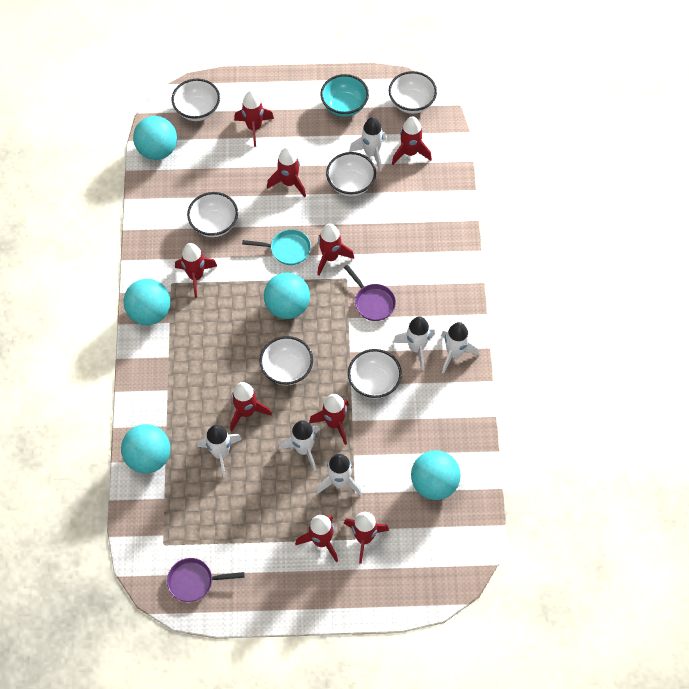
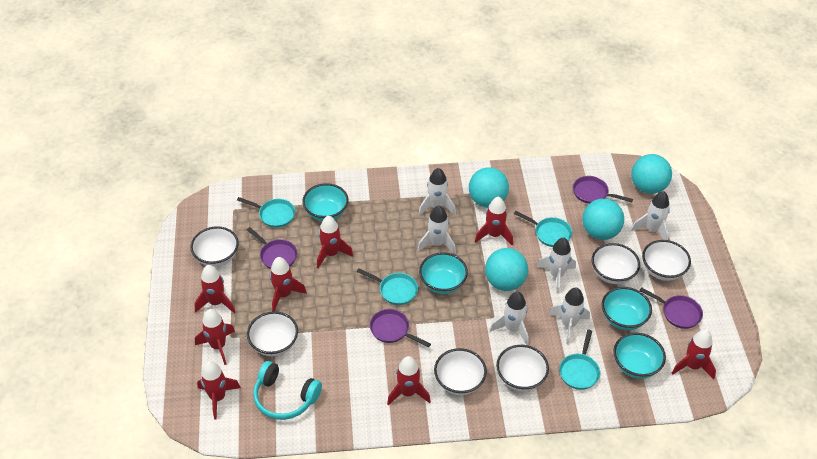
purple pan: [167,558,245,602] [344,265,396,321] = 2 -> [247,227,297,269] [370,309,431,348] [573,176,633,204] [639,287,703,329] = 4
red rocket: [175,243,217,298] [230,382,272,431] [234,91,274,147] [267,147,306,198] [295,515,338,562] [309,394,349,445] [317,224,354,276] [343,512,389,564] [392,116,432,165] = 9 -> [194,265,235,313] [195,309,235,365] [197,361,241,419] [270,257,307,312] [317,216,353,268] [387,356,431,405] [475,196,513,245] [672,329,716,380] = 8
turquoise ball: [121,424,171,473] [123,279,170,325] [133,116,177,160] [264,273,310,319] [411,450,461,500] = 5 -> [469,167,509,208] [485,248,528,291] [582,198,624,240] [631,154,672,194] = 4
turquoise bowl: [320,74,369,117] = 1 -> [302,183,348,221] [419,252,468,294] [602,287,652,330] [613,333,666,379] = 4
turquoise headphones: none = 0 -> [253,361,322,420] = 1
turquoise pan: [242,229,311,265] = 1 -> [237,197,295,228] [357,269,418,305] [514,211,572,247] [559,330,600,390] = 4

